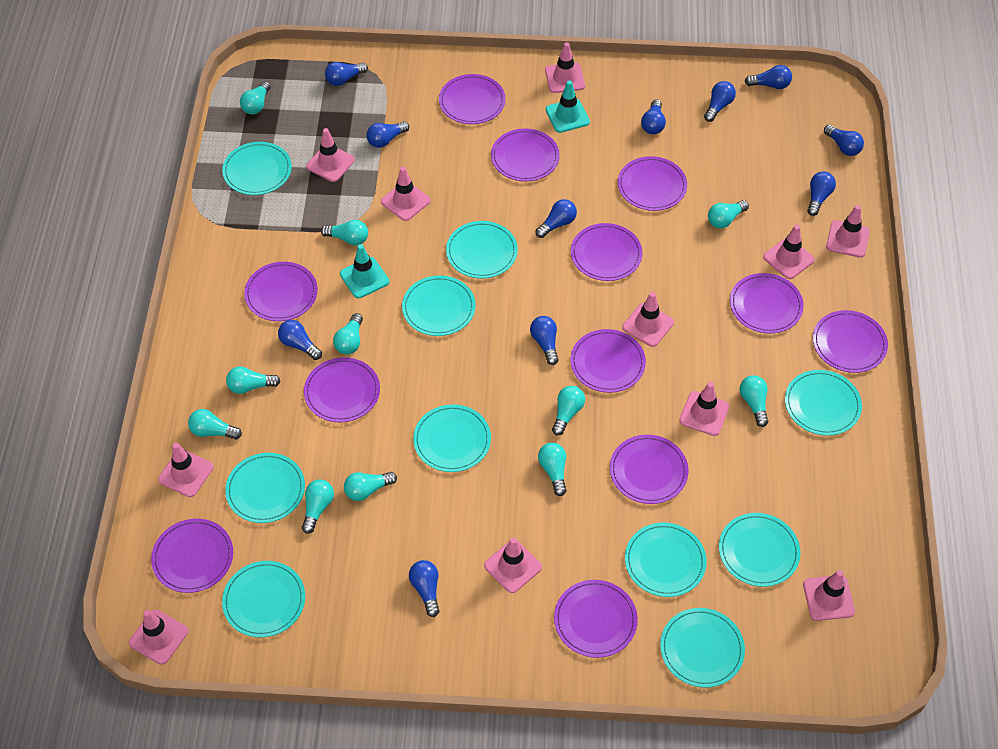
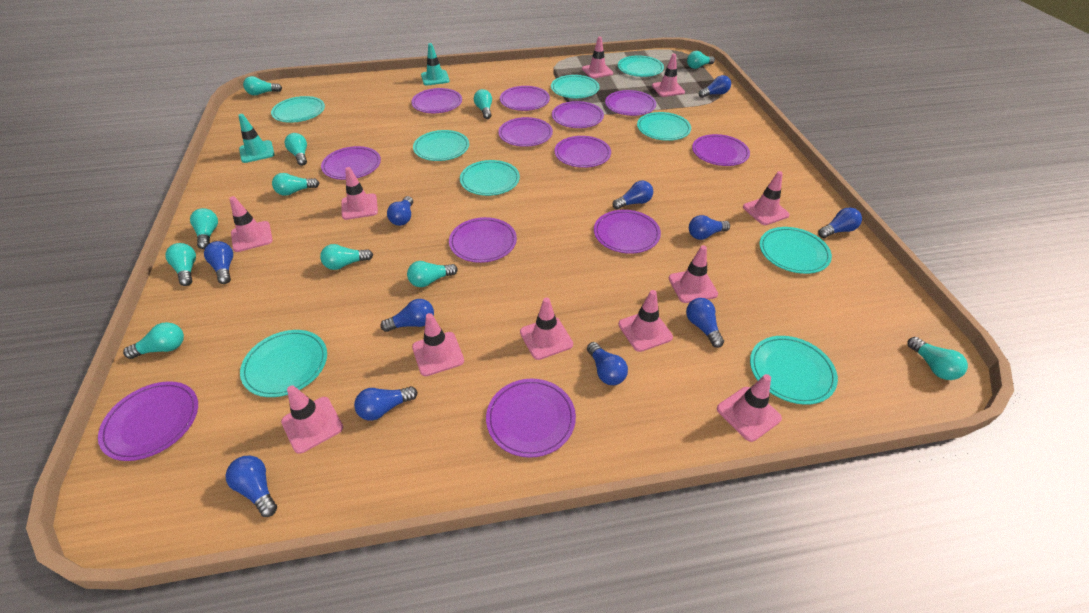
turquoise plate: [222,142,292,195] [222,561,305,638] [225,453,305,523] [402,276,476,336] [413,404,491,472] [446,221,518,278] [625,523,707,597] [660,608,745,688] [719,513,801,587] [785,370,862,436] = 10 -> [240,330,327,397] [271,96,325,123] [413,130,469,161] [460,160,520,196] [551,75,600,98] [618,55,664,77] [637,112,691,141] [750,336,838,405] [759,227,832,274] = 9

